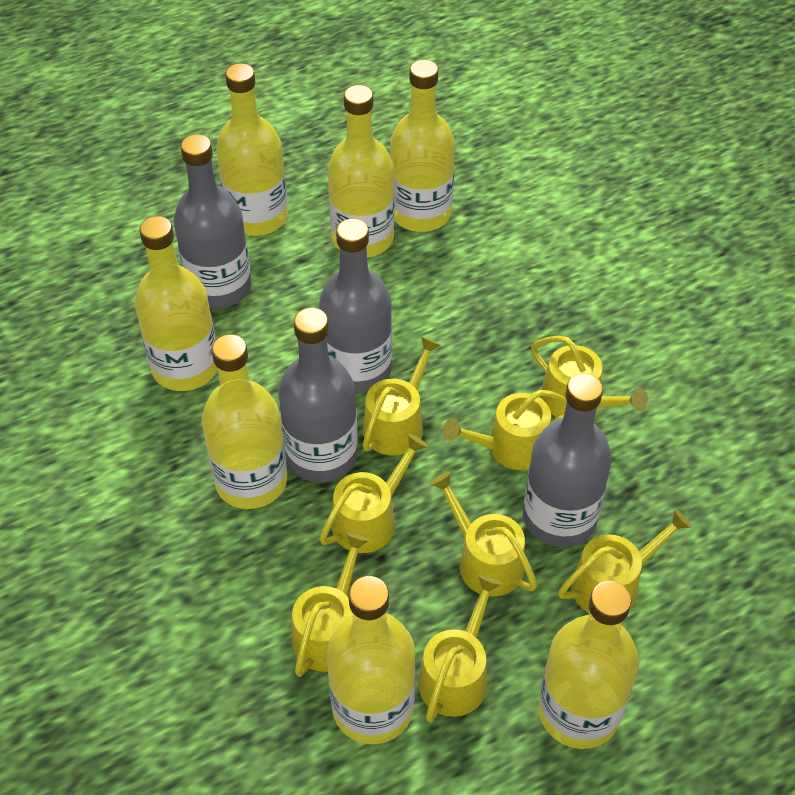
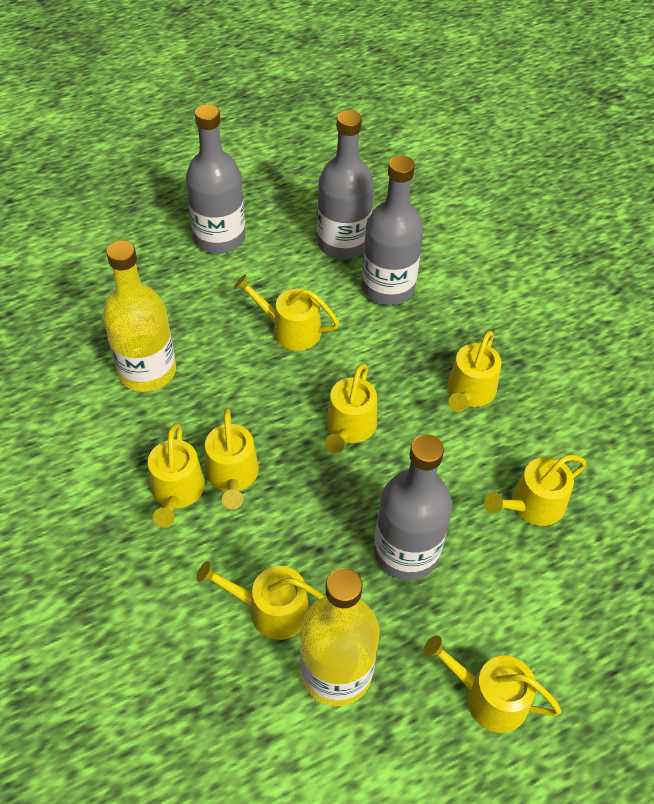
yellow bottle: [135,216,218,391] [202,334,287,509] [216,63,288,236] [327,576,416,744] [328,85,394,258] [390,60,455,232] [538,581,639,749] = 7 -> [103,240,176,392] [300,568,380,706] = 2

